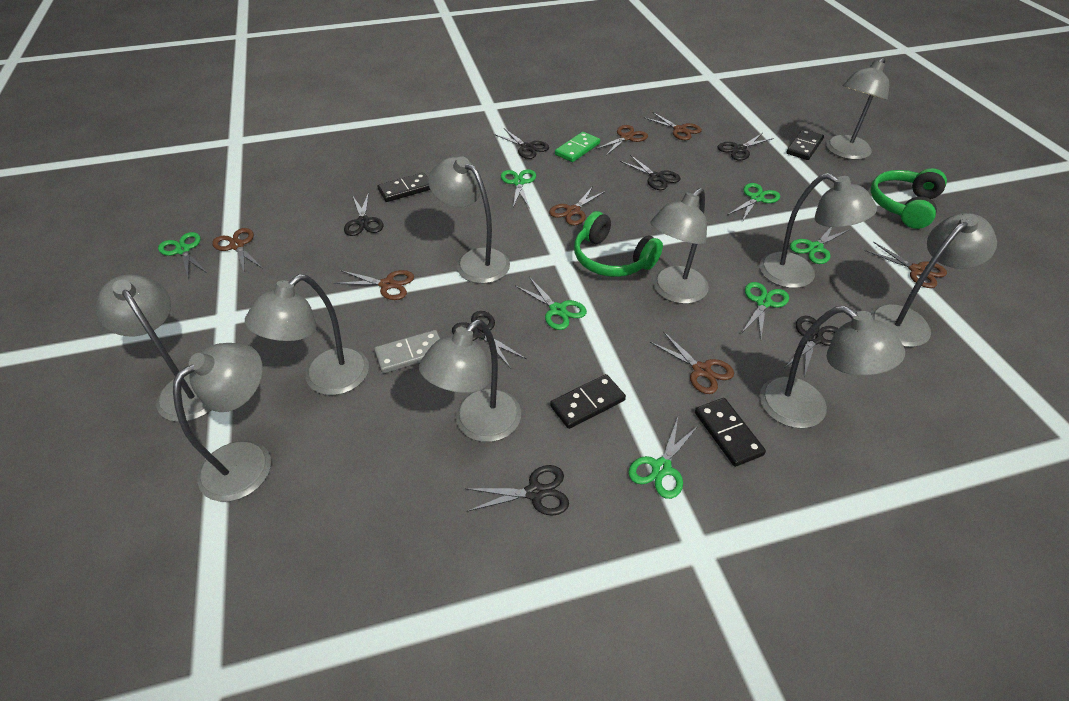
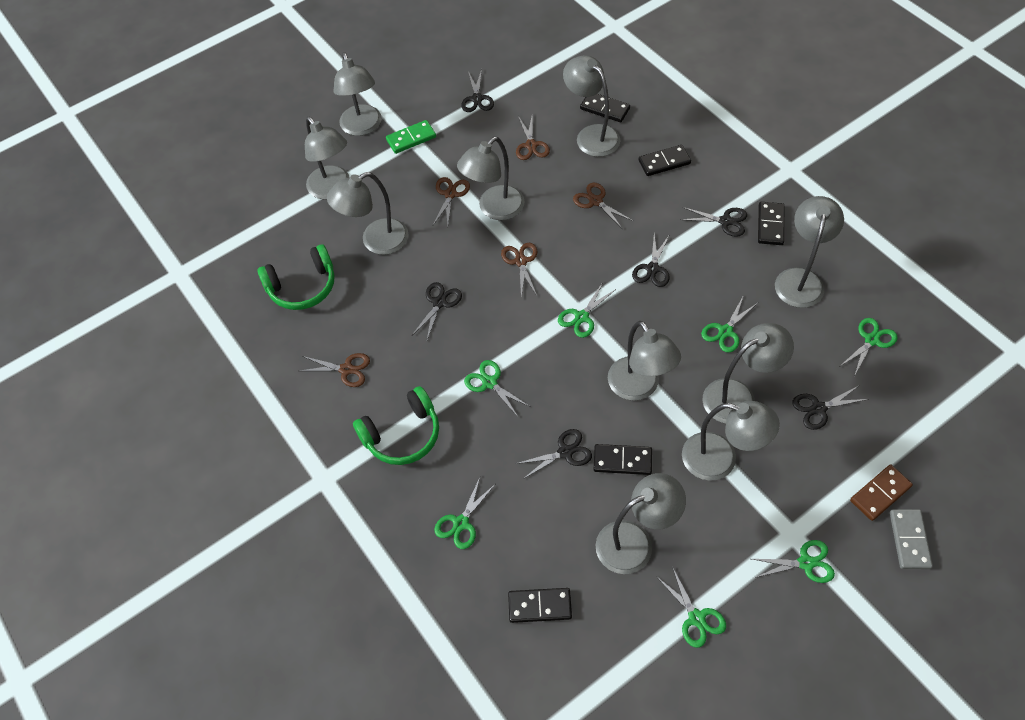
black domino: [377,172,430,202] [550,374,626,429] [695,398,766,467] [786,129,824,160] = 4 -> [508,588,572,623] [580,94,630,122] [594,444,652,475] [638,145,691,176] [758,202,784,245] = 5
black scissors: [344,192,384,236] [452,311,526,369] [465,465,569,516] [494,128,549,159] [620,155,681,190] [717,133,774,160] [785,316,839,377] = 7 -> [412,282,462,340] [461,69,494,112] [515,429,592,479] [632,234,670,287] [680,207,747,237] [793,386,868,430] = 6
brown domino: none = 0 -> [850,464,913,521] = 1
brown scissors: [212,228,263,274] [334,270,414,300] [549,186,606,226] [596,125,648,156] [645,112,702,140] [650,331,734,394] [865,242,947,288] = 7 -> [300,353,370,387] [433,177,470,225] [501,243,537,297] [516,116,550,160] [573,183,633,228] = 5

